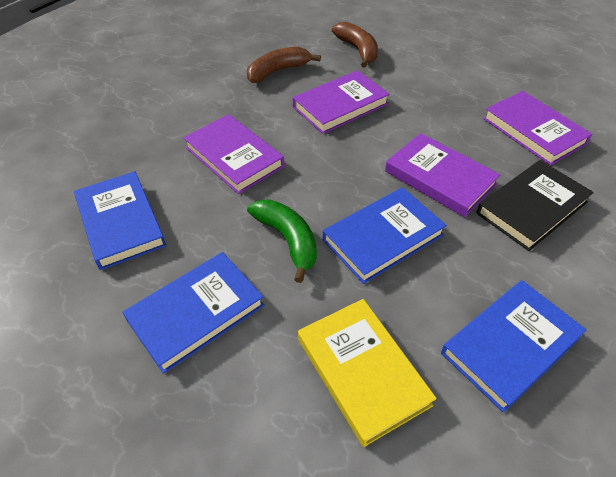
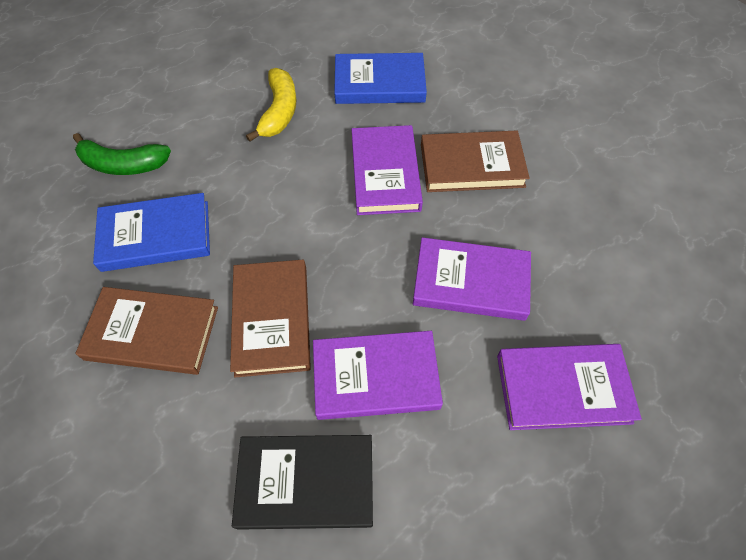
blue book: [74,171,166,270] [122,252,264,374] [323,187,447,284] [441,280,586,412] = 4 -> [93,193,210,272] [334,53,427,104] = 2
brown banana: [247,47,321,83] [332,22,378,68] = 2 -> none = 0
brown book: none = 0 -> [75,287,218,375] [230,260,311,377] [421,131,530,192] = 3
yellow banana: none = 0 -> [246,68,296,142] = 1
yellow book: [298,299,437,447] = 1 -> none = 0

